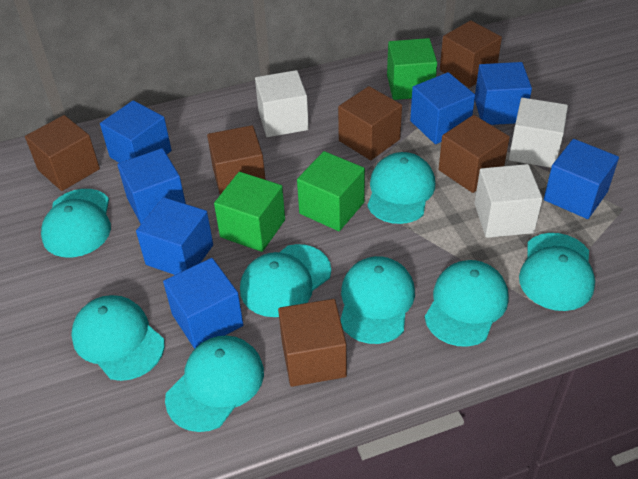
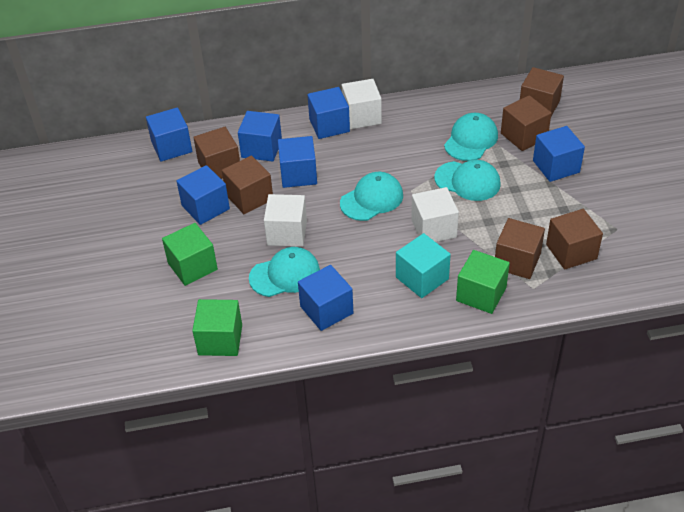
turquoise cap: [41,189,111,257] [71,295,165,381] [165,336,264,432] [240,244,331,317] [340,256,415,344] [367,152,435,224] [424,260,509,347] [519,233,595,311] = 8 -> [249,247,320,297] [340,172,403,221] [434,160,501,201] [444,113,498,161] = 4
turquoise cube: none = 0 -> [396,233,451,298] = 1

